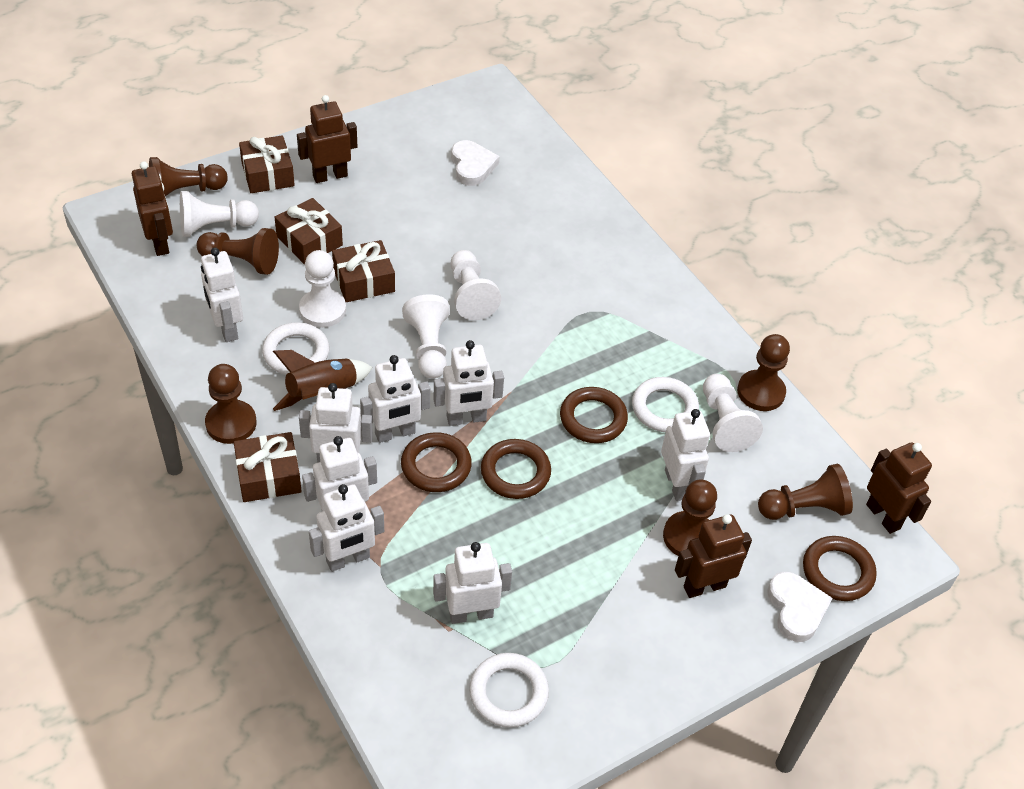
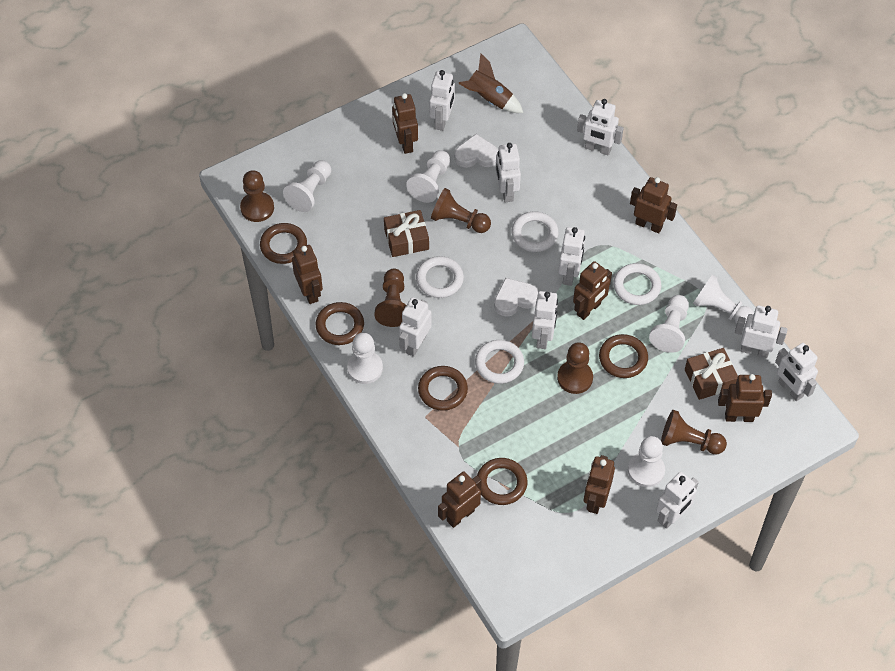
brown gift: [234,432,302,502] [239,135,295,193] [274,198,343,265] [332,240,395,302] = 4 -> [384,210,429,257] [685,348,738,400] = 2
brown pawn: [149,157,227,197] [196,228,279,275] [205,364,257,444] [663,479,717,556] [737,334,790,411] [758,464,853,520] = 6 -> [240,170,274,222] [375,269,406,327] [431,188,491,233] [557,342,593,394] [661,410,727,454] = 5
brown ring: [401,432,472,492] [481,439,551,499] [560,387,628,443] [803,536,877,601] = 4 -> [260,223,307,264] [316,302,364,345] [418,366,468,411] [477,458,528,505] [599,334,648,378] = 5
brown robot: [132,161,173,256] [297,95,358,183] [675,514,752,598] [866,442,932,534] = 4 -> [292,245,323,304] [392,93,418,154] [438,472,482,528] [573,261,612,320] [584,455,615,514] [630,177,677,234] [718,374,772,422] = 7
white pawn: [180,191,259,237] [299,250,346,328] [402,294,450,378] [451,250,501,320] [703,374,763,452] = 5 -> [283,160,331,212] [347,333,383,384] [406,150,450,203] [628,436,665,487] [649,295,689,353] [693,275,754,326] = 6
white ring: [262,322,329,375] [469,653,549,728] [632,377,699,432] = 3 -> [416,256,464,298] [475,340,524,384] [512,211,559,252] [613,263,661,305] = 4
white robot: [201,248,243,342] [299,383,373,463] [302,436,377,511] [309,484,384,572] [360,355,430,443] [433,340,504,426] [433,542,512,624] [661,409,710,501] = 8 -> [399,297,432,357] [429,70,455,131] [496,143,521,202] [532,291,558,349] [558,227,585,286] [577,99,624,155] [656,472,699,529] [735,305,788,358] [775,343,818,401] = 9

